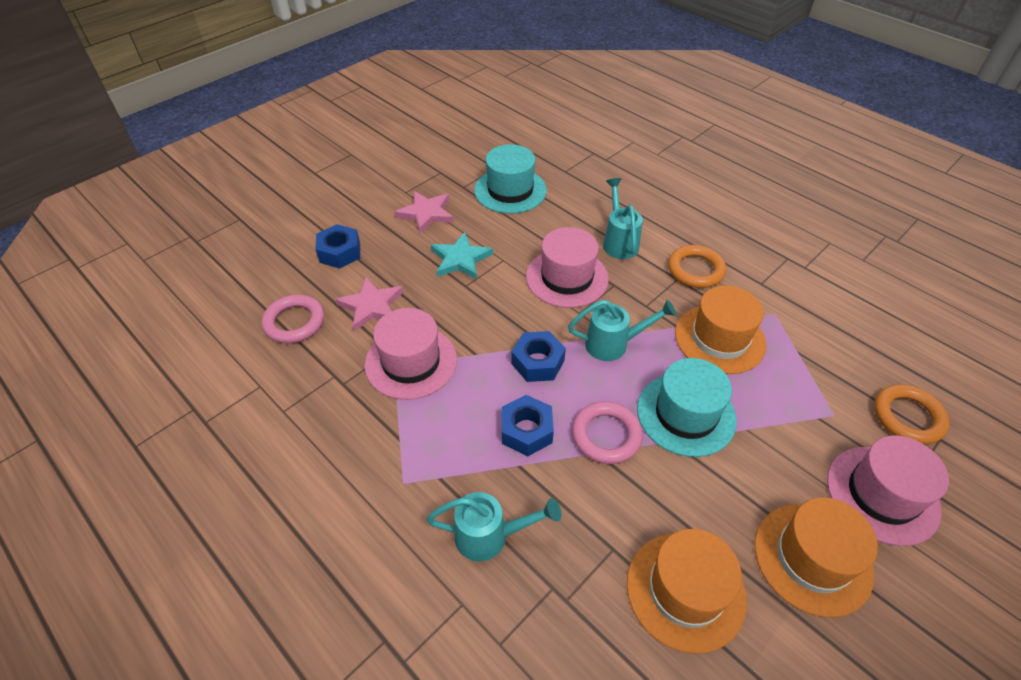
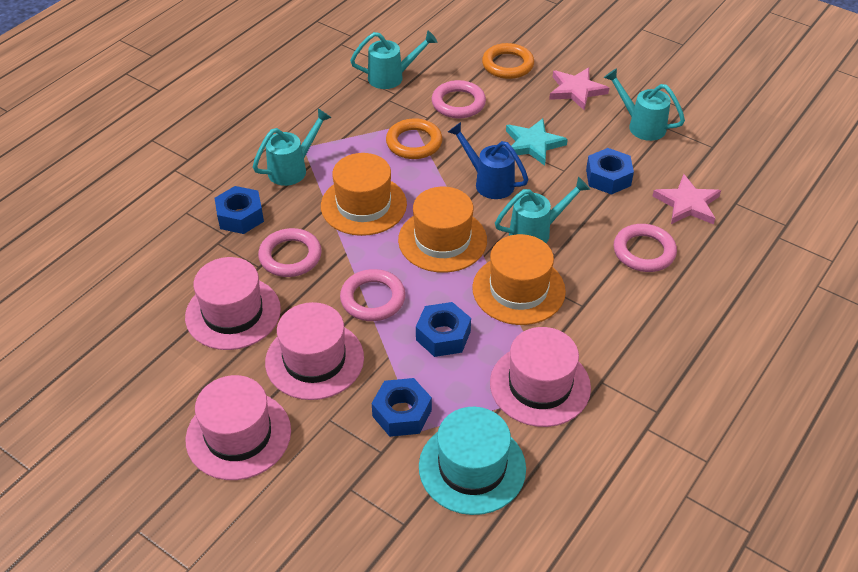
blue nut: [315,224,360,269] [501,395,554,456] [512,331,566,382] = 3 -> [215,186,264,234] [372,378,432,437] [416,302,471,357] [586,148,634,195] = 4
blue watering can: none = 0 -> [448,122,528,199] = 1
pink hat: [365,308,457,400] [526,227,609,308] [827,436,949,546] = 3 -> [185,257,281,350] [186,375,291,480] [265,302,364,400] [490,327,591,427] = 4
pink ring: [262,295,324,343] [572,402,643,464] = 2 -> [258,228,322,277] [340,269,405,321] [432,80,486,118] [614,224,677,272] = 4
turquoise hat: [474,144,547,214] [637,358,737,457] = 2 -> [419,407,526,515] = 1
turquoise watering can: [427,492,561,562] [568,300,676,361] [603,178,643,259] = 3 -> [253,109,332,186] [350,31,437,89] [495,177,590,243] [604,68,685,141] = 4

